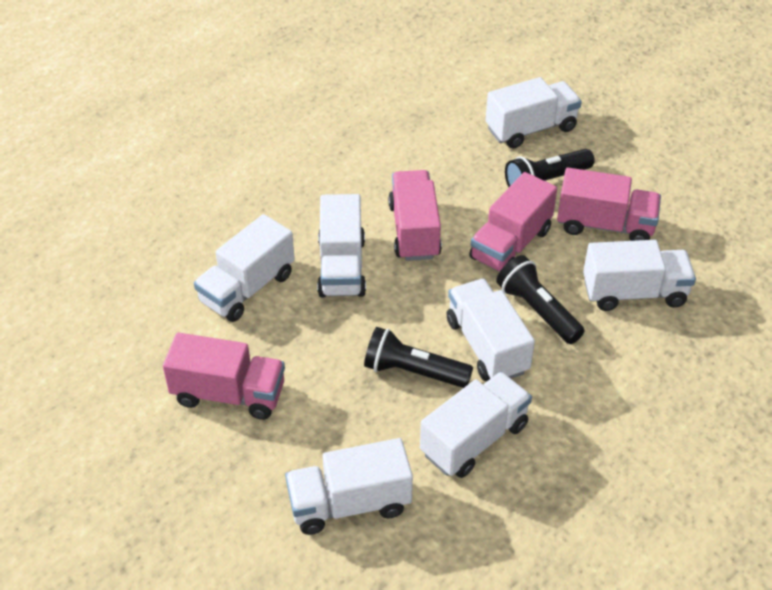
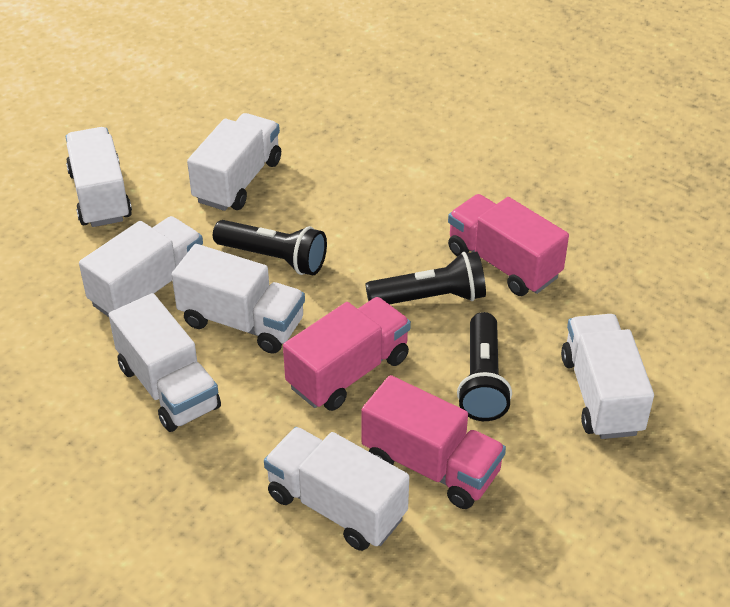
pink truck: [163,332,285,420] [388,170,442,261] [469,172,557,271] [557,168,661,241] = 4 -> [283,297,411,411] [361,375,506,509] [448,194,569,296] = 3

